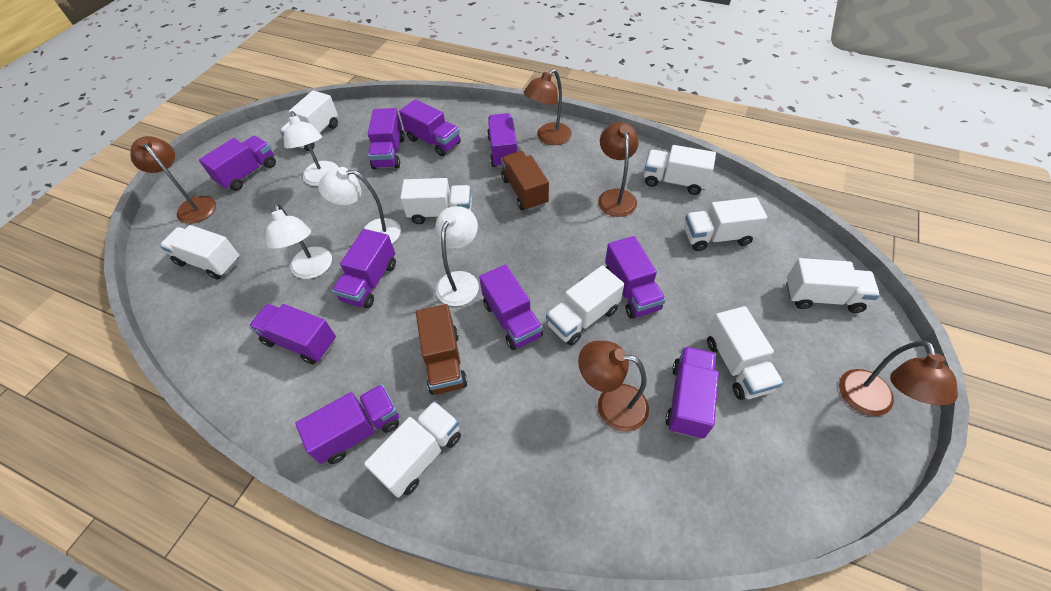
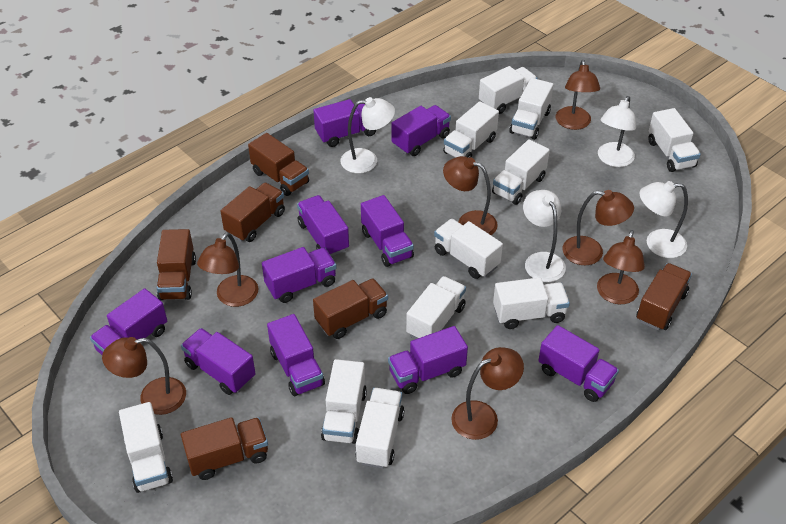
brown lamp: [131,136,216,224] [524,69,572,145] [578,341,649,432] [598,122,639,217] [839,341,958,416] = 5 -> [102,337,186,415] [197,232,259,307] [443,156,497,235] [451,347,524,440] [556,60,600,130] [563,190,634,265] [597,230,645,304] = 7
brown truck: [416,304,467,395] [501,151,549,211] = 2 -> [157,229,196,301] [181,417,268,480] [221,182,285,242] [248,133,309,196] [313,278,388,339] [636,263,692,330] = 6
white truck: [160,225,239,280] [280,90,338,151] [364,401,461,498] [400,178,472,224] [546,265,624,346] [644,145,716,195] [684,197,767,251] [707,306,783,400] [786,258,880,313] = 9 -> [119,402,173,493] [321,359,367,444] [356,388,404,469] [406,276,466,339] [434,219,503,279] [443,101,499,158] [479,66,538,114] [492,139,550,205] [493,277,570,329] [510,78,554,140] [648,108,701,172] = 11

